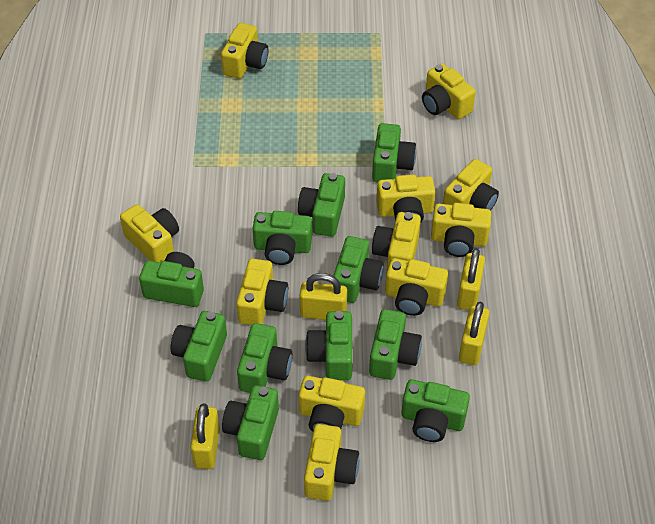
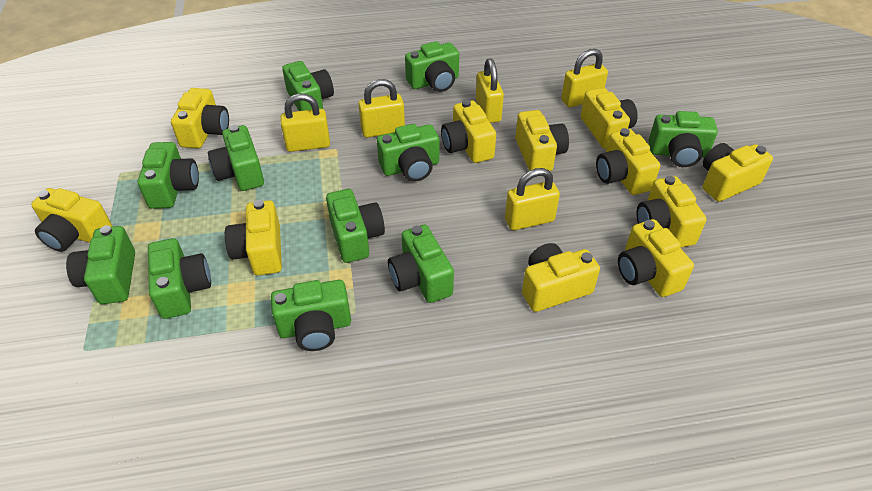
yellow padlock: [190,403,220,469] [300,273,347,320] [457,248,485,310] [459,302,489,365] = 4 -> [280,93,330,152] [358,79,405,138] [476,58,504,123] [505,168,560,230] [561,49,608,108] = 5

